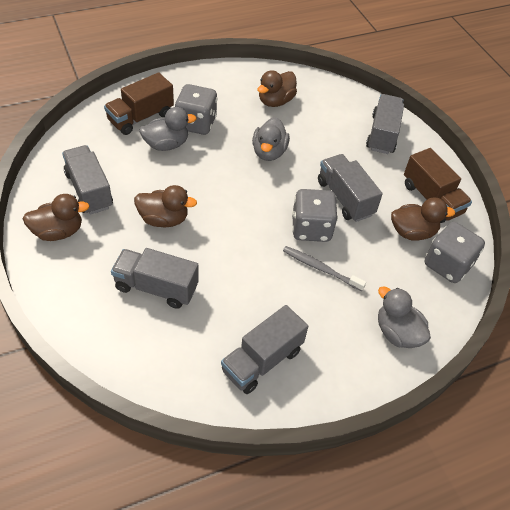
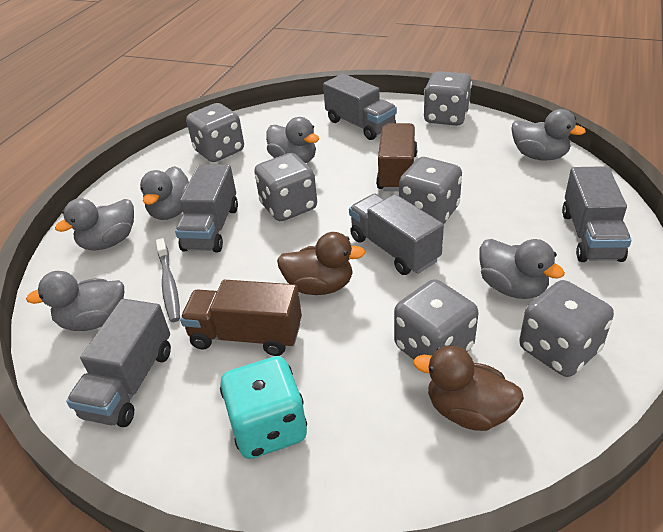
brown duck: [23,194,89,241] [134,185,197,228] [257,70,297,107] [391,197,455,241] = 4 -> [277,232,366,295] [413,345,524,431] = 2
grey dice: [175,84,217,135] [292,189,338,242] [425,222,485,283] = 3 -> [186,103,244,162] [254,153,317,221] [394,279,479,360] [399,157,462,224] [424,71,472,126] [519,280,614,377] = 6
grey duck: [139,107,197,151] [252,117,290,161] [378,286,431,348] = 3 -> [26,271,124,331] [55,198,134,251] [140,166,189,220] [266,117,319,163] [479,239,565,299] [511,109,586,161] = 6
turquoise dice: none = 0 -> [220,356,307,459] = 1

